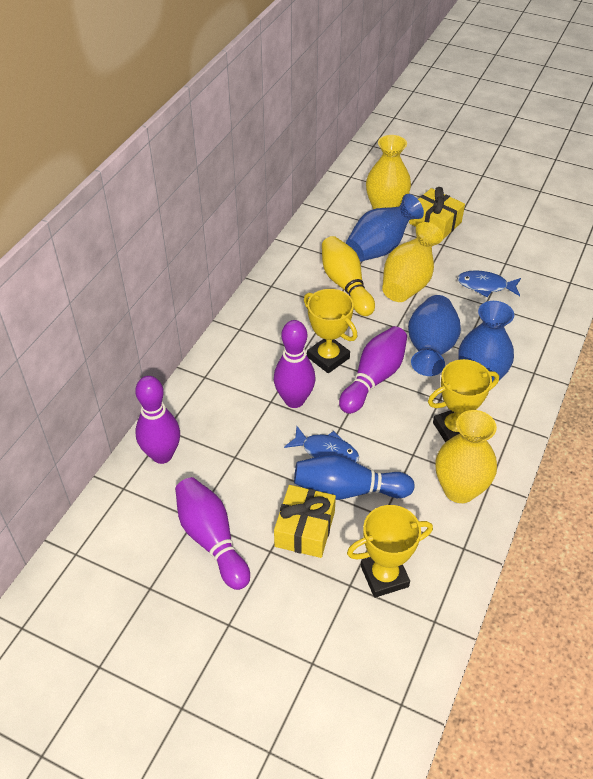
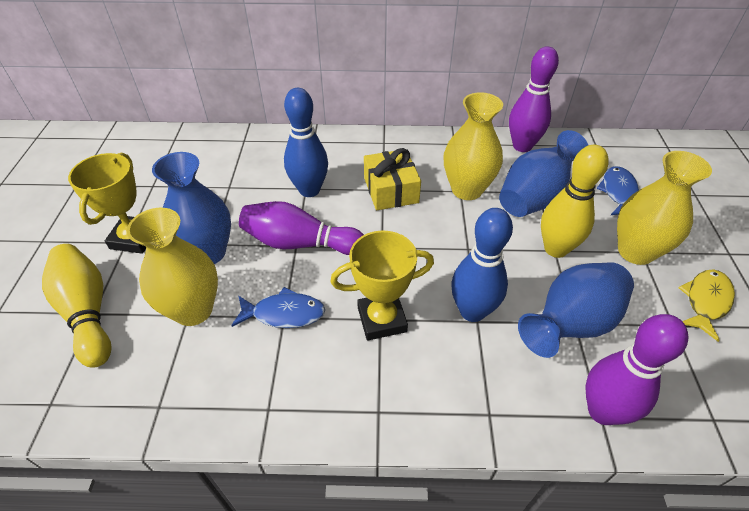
blue bowling pin: [294,455,415,500] = 1 -> [284,88,328,197] [451,208,513,322] = 2
purple bowling pin: [135,376,180,464] [175,477,250,590] [274,320,315,408] [339,326,407,414] = 4 -> [239,201,364,255] [509,46,559,152] [585,314,688,425] = 3
yellow bowling pin: [322,236,375,316] = 1 -> [42,244,112,368] [541,145,609,258] = 2
yellow fish: none = 0 -> [678,269,735,342] = 1
yellow gift: [274,485,336,558] [409,187,465,239] = 2 -> [364,148,421,210] = 1
yellow trophy: [304,289,357,373] [347,505,433,598] [428,359,499,442] = 3 -> [68,153,146,254] [330,230,434,340] = 2

